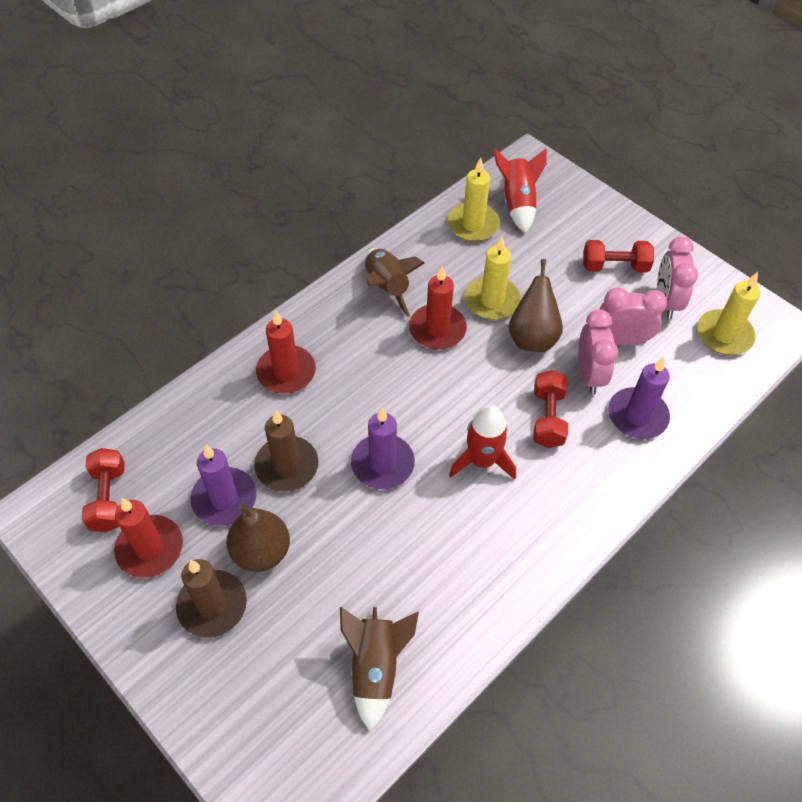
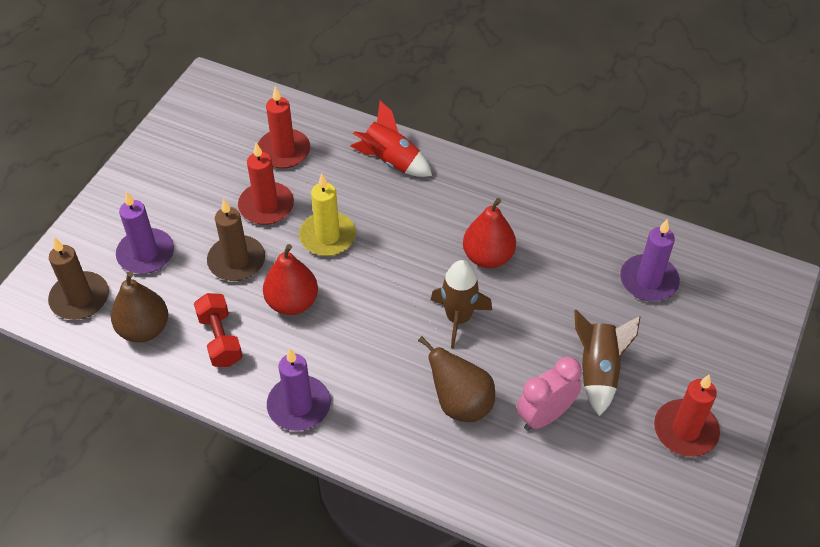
pink clock: [578,309,618,394] [599,288,667,346] [657,236,698,319] = 3 -> [517,357,582,431] = 1
red dumbbell: [82,448,125,532] [533,370,568,448] [583,240,654,273] = 3 -> [194,293,243,367] = 1
red pear: none = 0 -> [263,244,318,315] [463,198,516,268] = 2
red rocket: [449,405,516,480] [493,148,547,233] = 2 -> [350,101,432,177] = 1
yellow candle: [447,158,500,242] [465,236,521,320] [697,272,760,355] = 3 -> [299,174,356,256] = 1

